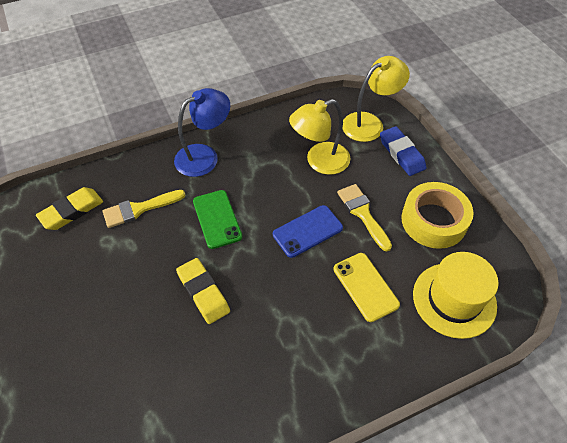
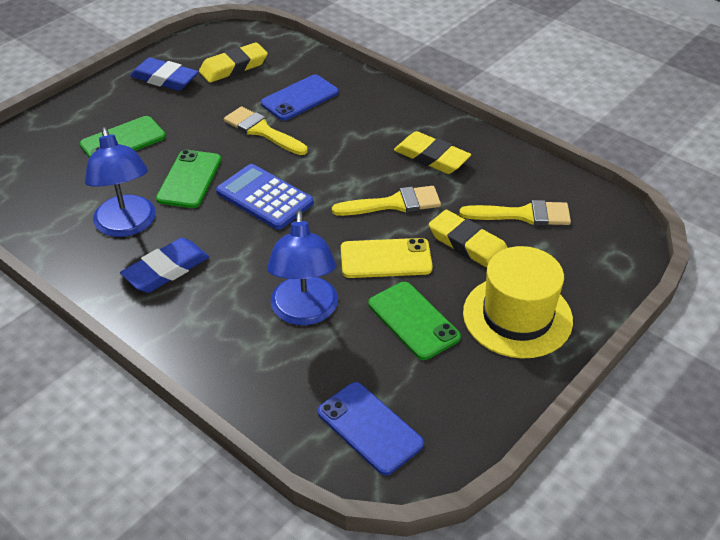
blue calculator: none = 0 -> [216,164,314,230] = 1
blue eraser: [380,126,426,176] = 1 -> [120,238,209,293] [130,57,198,91] = 2
blue lamp: [174,88,230,177] = 1 -> [85,127,156,237] [267,210,338,325] = 2
blue phone: [273,205,343,258] = 1 -> [261,74,339,121] [318,382,424,475] = 2
green phone: [193,190,242,249] = 1 -> [80,116,166,158] [156,150,221,208] [368,282,461,360] = 3
yellow brush: [102,190,186,228] [337,184,392,251] = 2 -> [224,106,308,155] [332,186,441,216] [459,200,571,226] = 3
yellow eraser: [36,187,103,230] [176,258,230,324] = 2 -> [199,42,268,83] [394,131,471,174] [429,210,508,268] = 3
yellow lamp: [289,99,351,175] [342,56,410,142] = 2 -> none = 0
yellow tape: [401,182,473,249] = 1 -> none = 0

